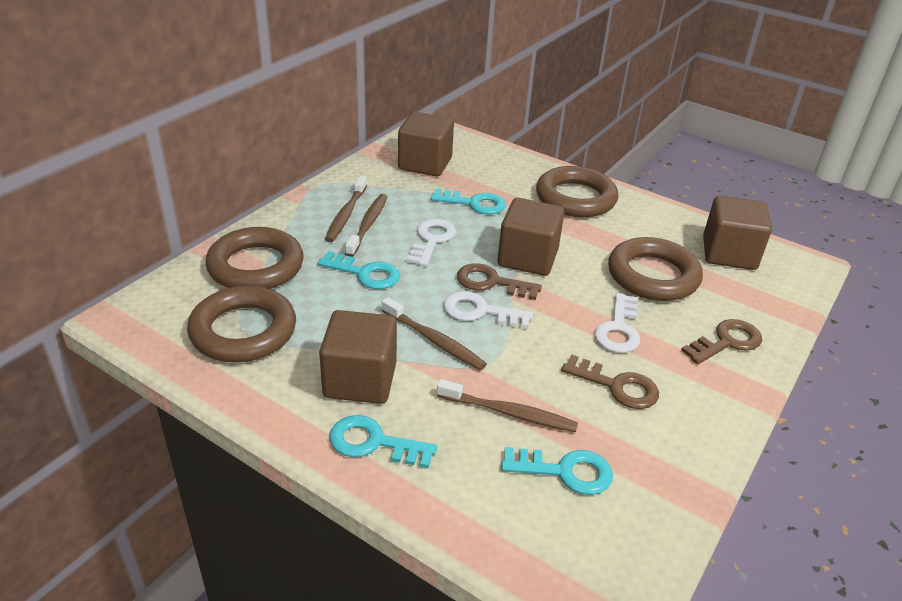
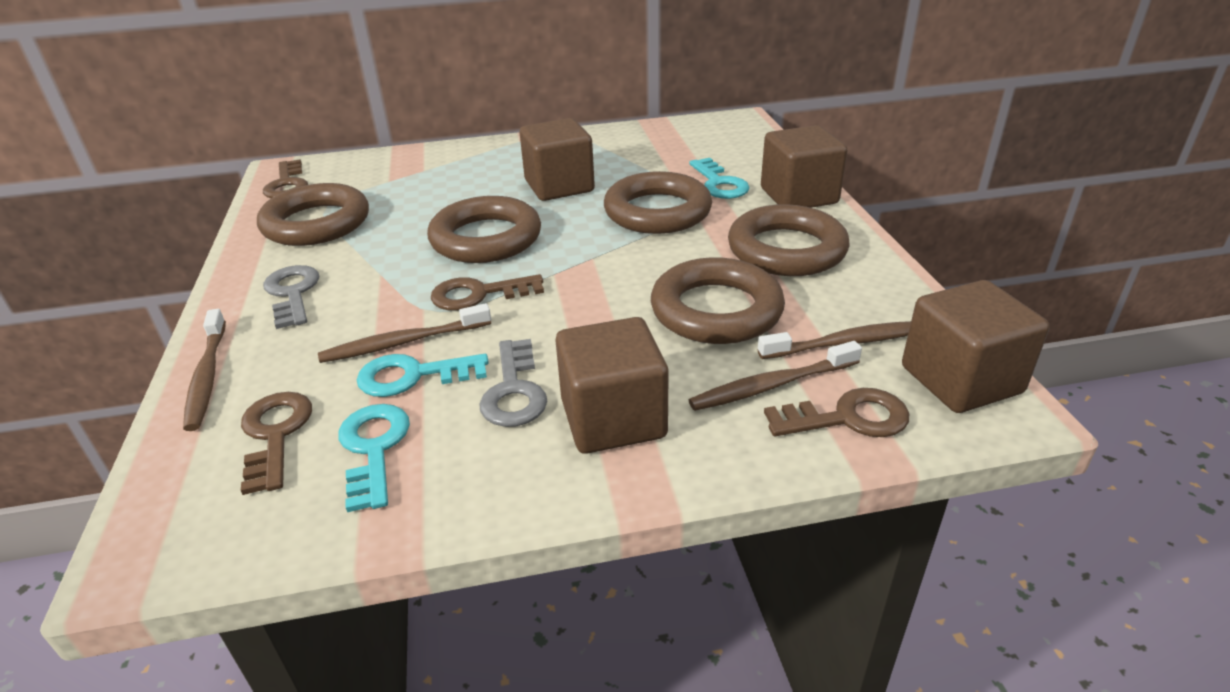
brown key: [457,263,542,300] [561,354,659,409] [681,319,762,364] = 3 -> [241,392,312,495] [263,159,308,198] [431,274,544,311] [764,388,909,437] = 4
brown ring: [187,286,296,362] [205,227,304,289] [536,166,618,217] [608,237,703,301] = 4 -> [257,183,369,246] [427,196,541,263] [604,171,712,234] [651,257,785,344] [728,204,850,276] = 5
grey key: none = 0 -> [263,265,319,329] [479,339,547,427] = 2
turquoise key: [318,251,400,289] [329,415,437,468] [431,189,506,214] [501,447,613,495] = 4 -> [338,404,410,512] [357,354,489,397] [689,158,750,199] = 3
white key: [407,219,456,266] [444,291,533,329] [594,293,640,353] = 3 -> none = 0

